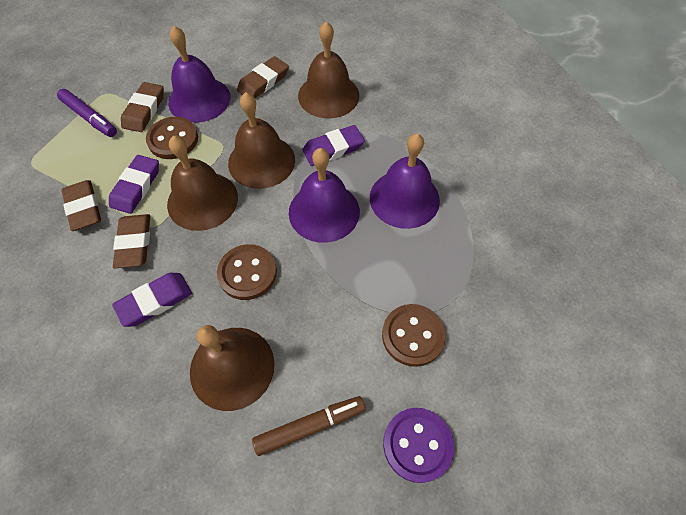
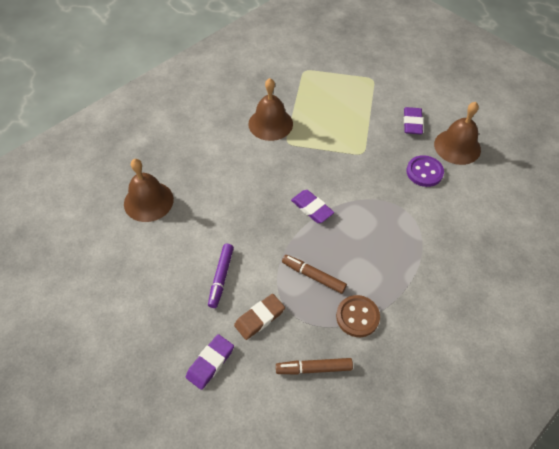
brown bell: [167,136,238,231] [190,325,275,411] [228,92,295,189] [298,21,359,118] = 4 -> [124,159,174,222] [248,78,293,141] [434,102,481,165] = 3
brown button: [146,117,198,159] [217,244,277,300] [382,304,446,367] = 3 -> [336,295,380,337] = 1
brown eraser: [62,180,101,231] [113,214,150,268] [121,82,164,132] [237,56,289,98] = 4 -> [234,294,285,340] = 1
brown marker: [252,396,366,456] = 1 -> [276,358,353,375] [282,255,347,294] = 2
purple bell: [168,26,230,123] [289,148,360,243] [370,133,440,229] = 3 -> none = 0

